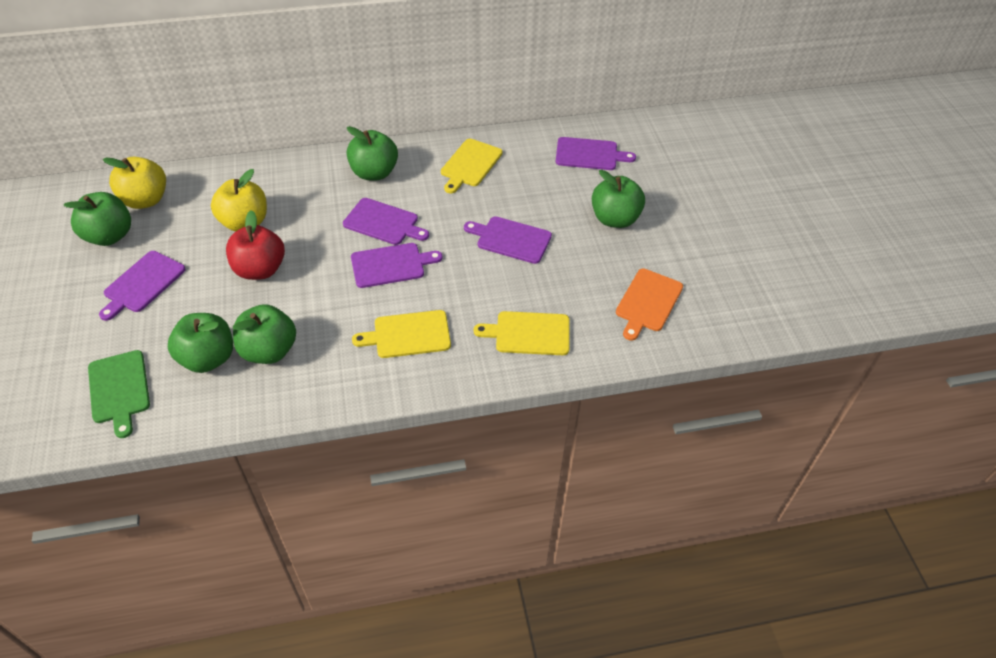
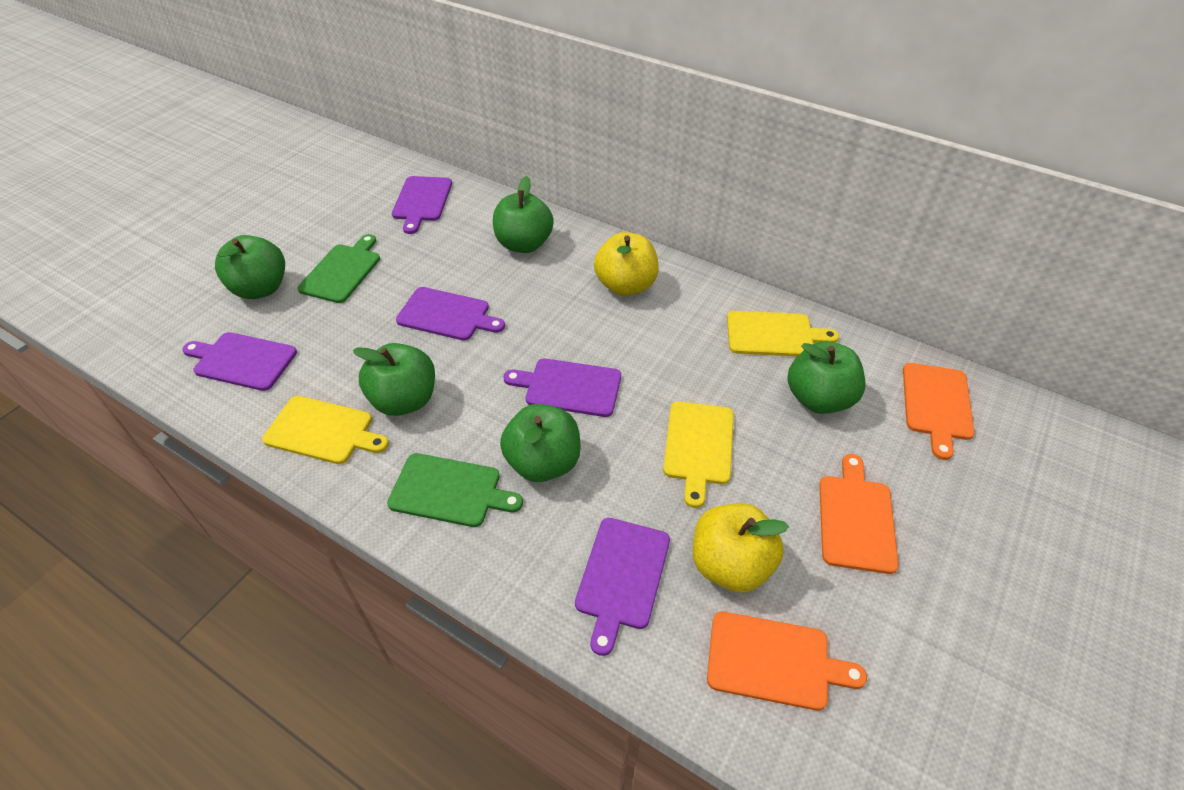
green cutting board: [88,350,150,438] = 1 -> [297,234,380,303] [387,453,523,527] = 2
orange cutting board: [616,269,683,341] = 1 -> [707,611,867,711] [819,454,899,574] [903,363,975,460] = 3
red apple: [226,210,285,280] = 1 -> none = 0

